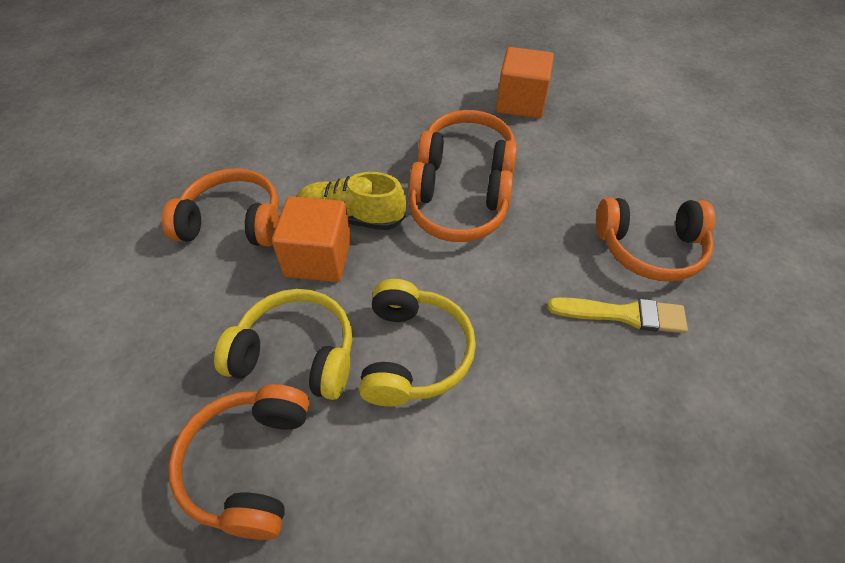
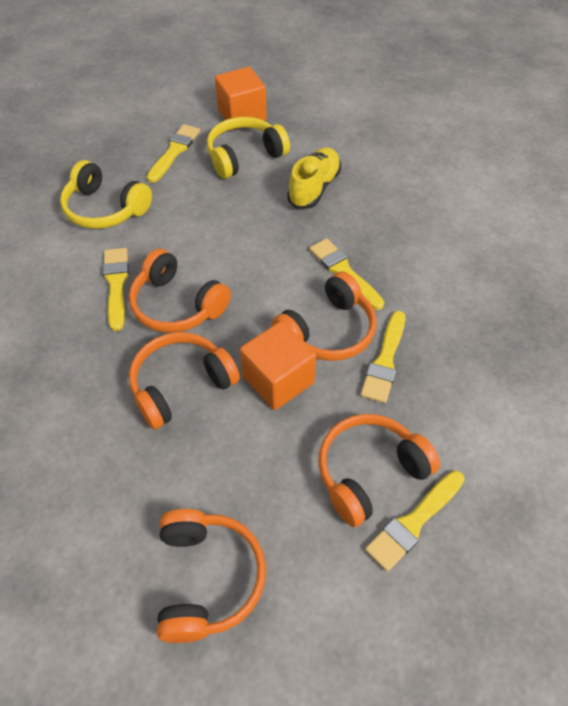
yellow brush: [548,297,688,333] = 1 -> [103,248,129,331] [147,124,200,183] [309,238,384,310] [360,311,405,403] [365,471,465,572] = 5

